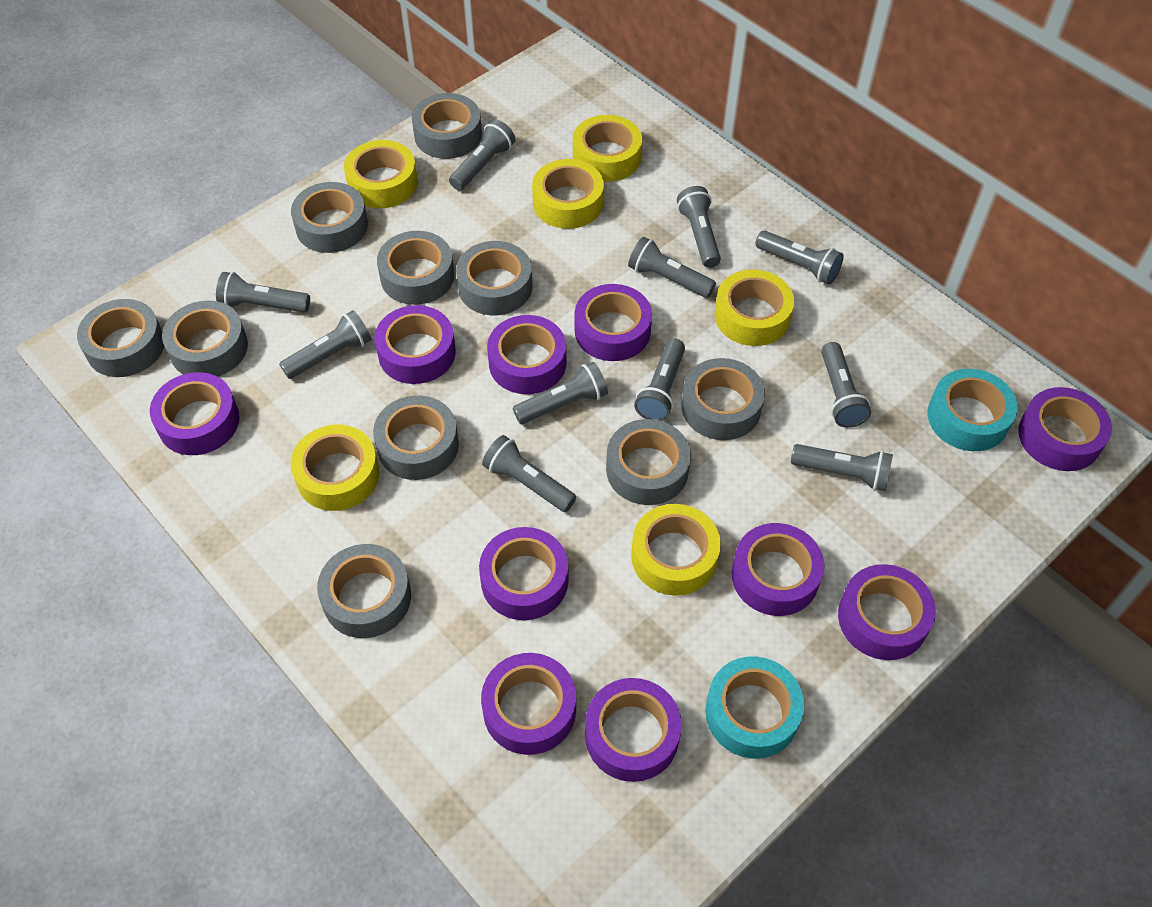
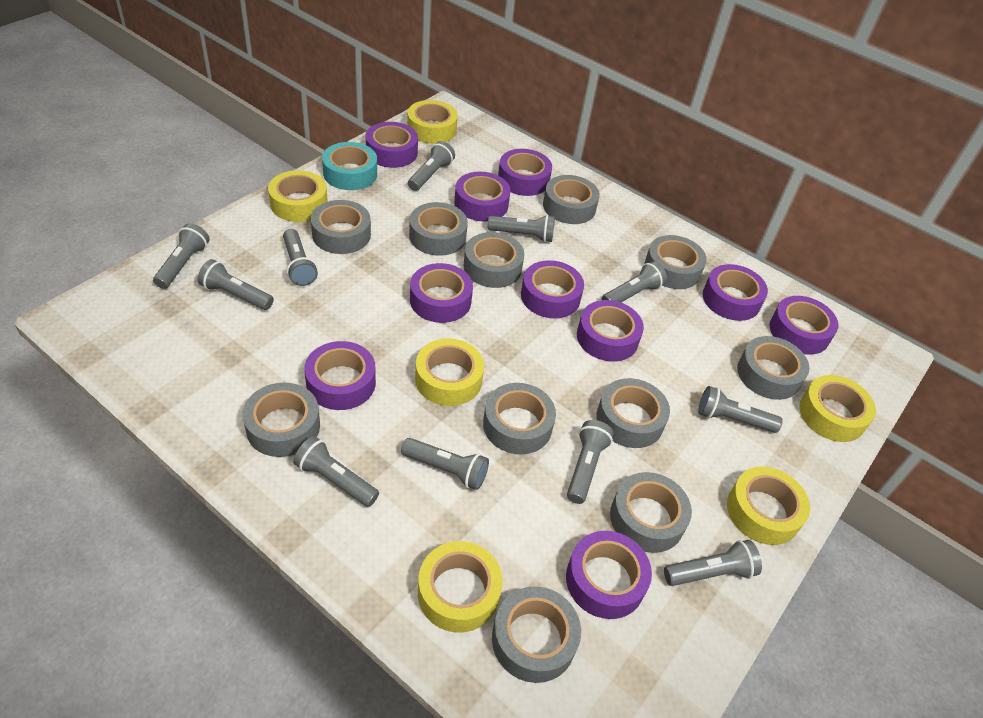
grey tape: [77,299,164,377] [162,301,248,377] [291,182,368,253] [317,544,411,638] [373,395,459,480] [377,231,454,305] [412,93,482,159] [456,241,532,315] [606,419,691,505] [682,358,765,440] = 10 -> [243,382,320,457] [311,200,371,254] [409,202,468,256] [464,232,524,288] [483,383,556,454] [492,586,581,683] [543,175,600,224] [596,378,670,448] [610,472,692,553] [644,235,707,289] [737,336,809,400] = 11
turquoise tape: [705,656,804,759] [928,369,1018,451] = 2 -> [322,142,377,190] = 1

